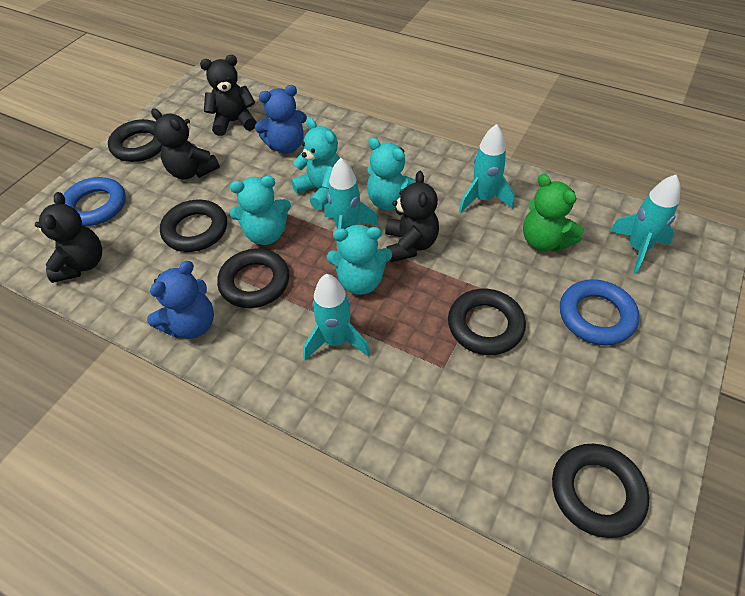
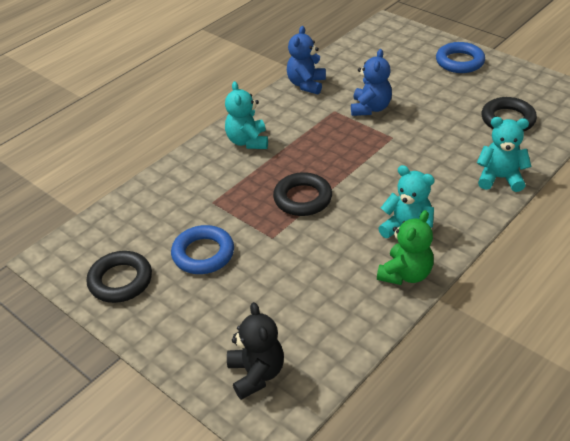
black ring: [108,119,162,162] [160,200,227,252] [217,249,289,308] [448,289,526,355] [552,444,649,538] = 5 -> [86,251,152,303] [273,172,332,216] [482,97,537,131] = 3
black teddy bear: [35,192,102,283] [151,108,220,179] [200,55,257,136] [385,171,439,262] = 4 -> [227,302,284,400] = 1
turquoise rocket: [303,274,370,360] [324,158,379,251] [459,124,515,213] [609,175,680,274] = 4 -> none = 0
turquoise teddy bear: [230,176,291,245] [291,118,340,210] [327,225,392,295] [367,137,416,211] = 4 -> [225,81,268,149] [378,165,435,238] [477,117,532,192] = 3

